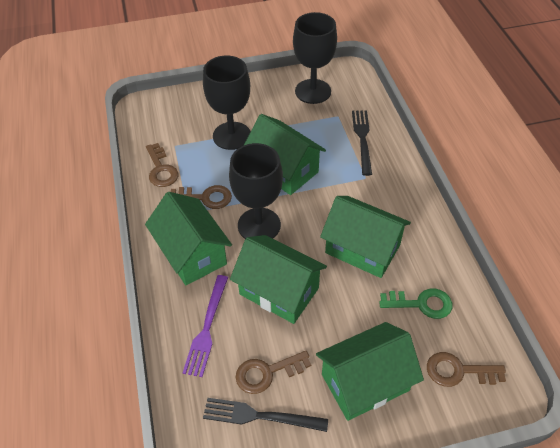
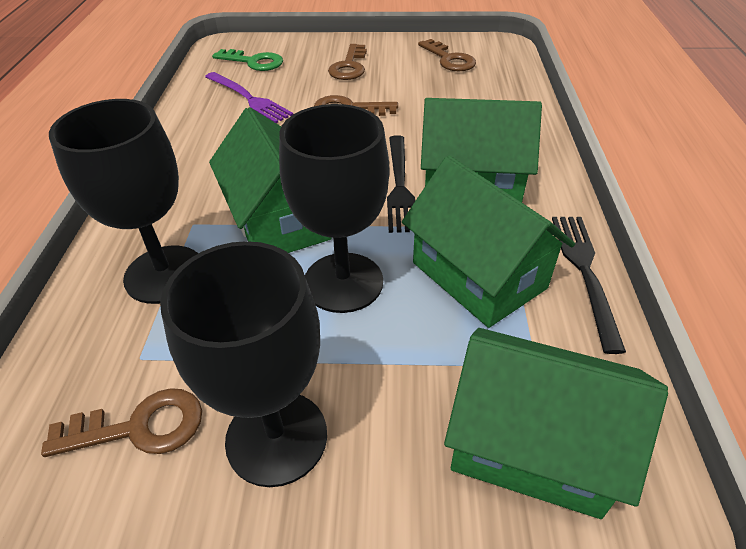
green house: [145,192,232,285] [230,235,327,324] [244,114,326,195] [316,322,424,421] [320,196,411,278] = 5 -> [209,107,331,253] [402,156,575,328] [421,98,542,202] [444,328,668,519] = 4

